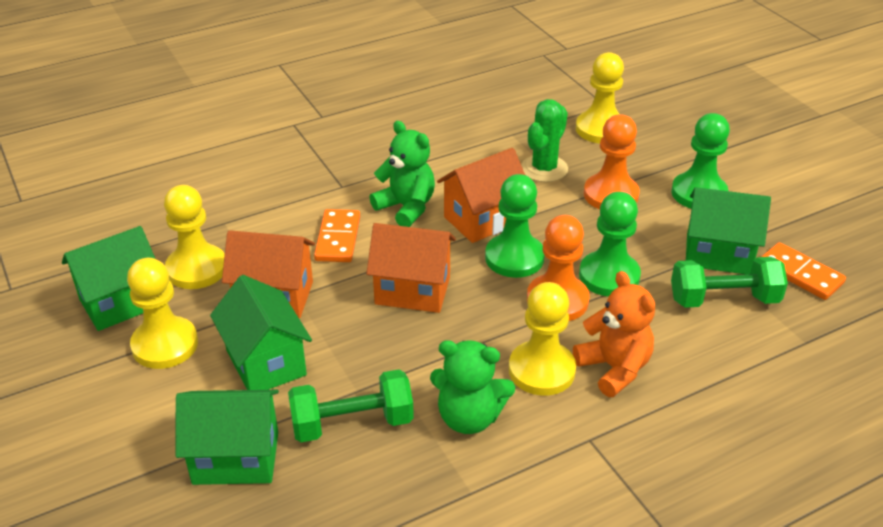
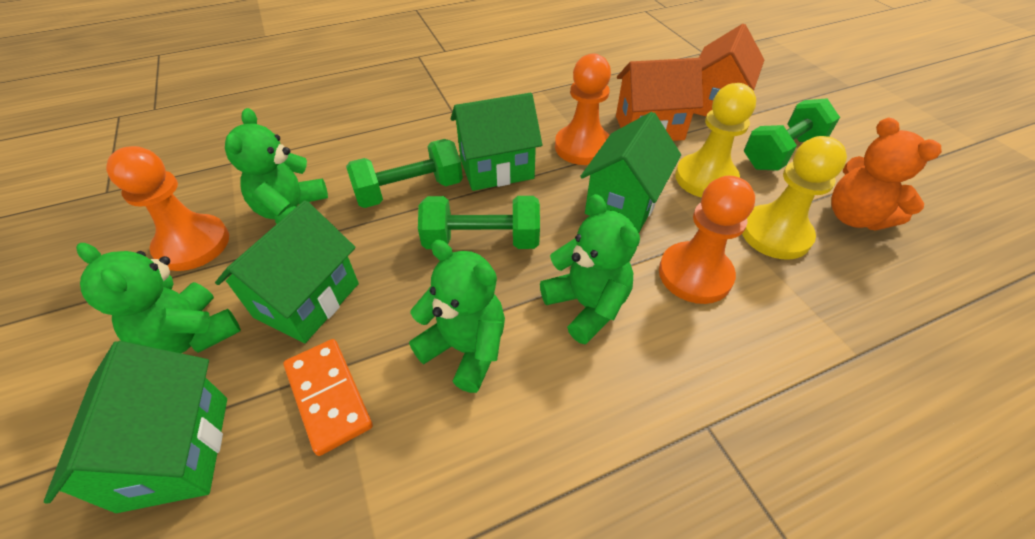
green cactus: [521,99,568,182] = 1 -> none = 0
green dumbbell: [288,370,414,442] [671,257,788,308] = 2 -> [346,139,463,208] [418,196,540,249] [744,98,840,171] = 3
green pawn: [485,174,545,278] [579,192,641,297] [671,113,730,209] = 3 -> none = 0
green teddy bear: [369,121,435,227] [430,340,515,434] = 2 -> [76,243,241,353] [225,108,328,224] [409,240,505,393] [540,194,640,345] = 4
orange domino: [314,209,360,262] [761,242,846,300] = 2 -> [283,339,373,456] = 1
orange house: [222,230,315,318] [366,223,456,313] [437,148,525,243] = 3 -> [616,58,703,141] [694,24,764,116] = 2
orange pawn: [527,215,590,321] [584,114,640,209] = 2 -> [106,146,229,271] [555,53,611,165] [659,176,755,304] = 3
yellow pawn: [127,258,198,369] [164,185,225,289] [509,282,576,396] [576,52,624,143] = 4 -> [675,83,756,198] [742,136,847,260] = 2

